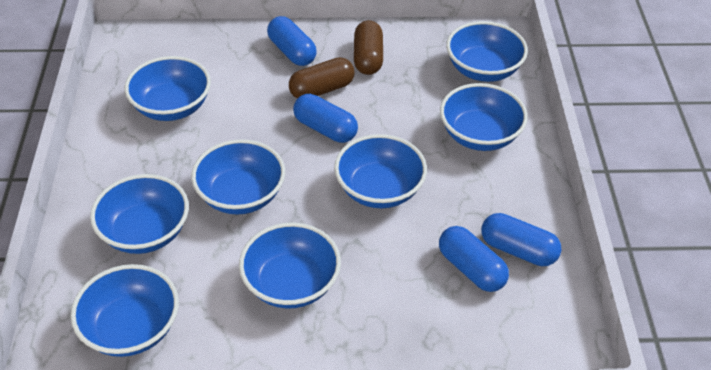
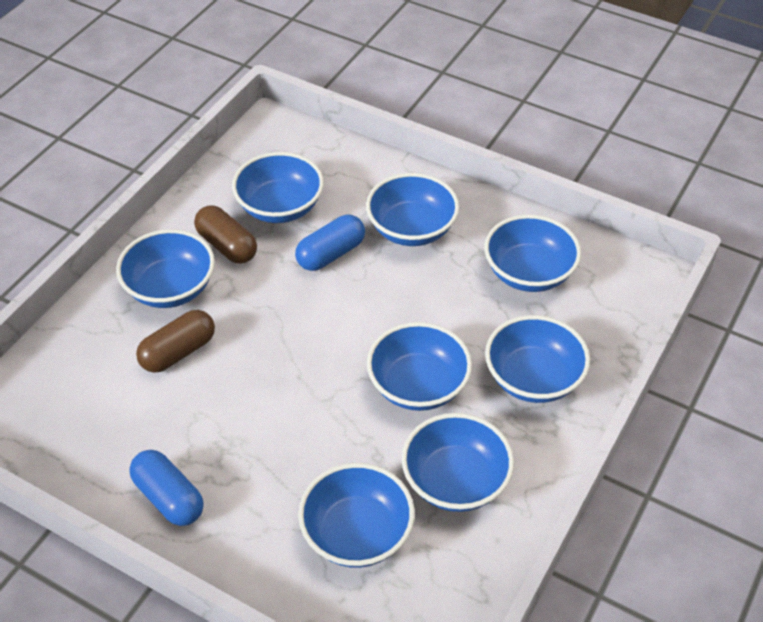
blue capsule: [267,16,317,66] [293,94,358,143] [439,226,509,292] [481,213,561,266] = 4 -> [129,450,204,526] [295,215,365,271] = 2

